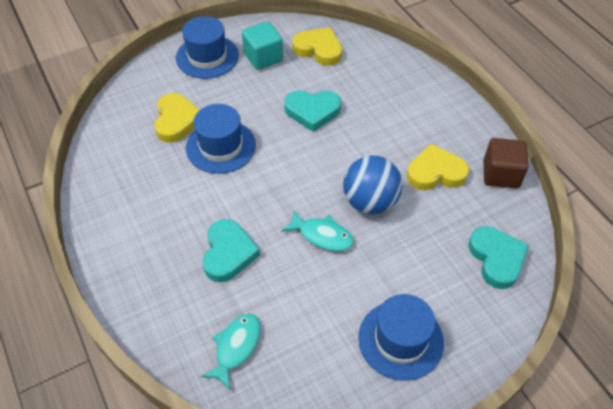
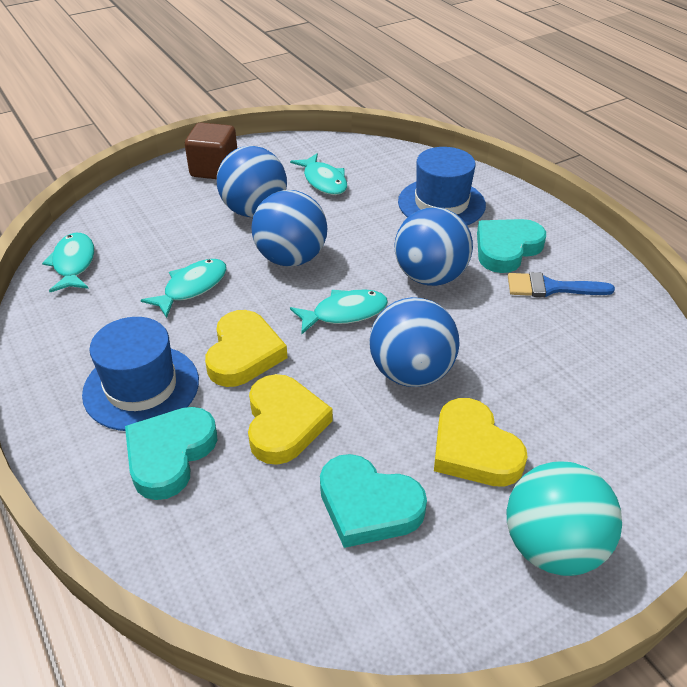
blue ball: [343,155,402,214] = 1 -> [217,146,287,217] [251,190,327,267] [369,297,460,387] [394,207,473,286] = 4
blue brush: none = 0 -> [508,272,615,297] = 1
blue hat: [176,16,239,79] [186,104,256,174] [358,294,444,381] = 3 -> [82,317,199,431] [398,147,486,225] = 2
turquoise ball: none = 0 -> [507,462,622,576] = 1
turquoise cube: [242,21,283,70] = 1 -> none = 0
turquoise fish: [201,314,261,390] [281,210,354,251] = 2 -> [42,233,94,292] [141,259,227,318] [290,153,347,195] [290,289,388,334] = 4

